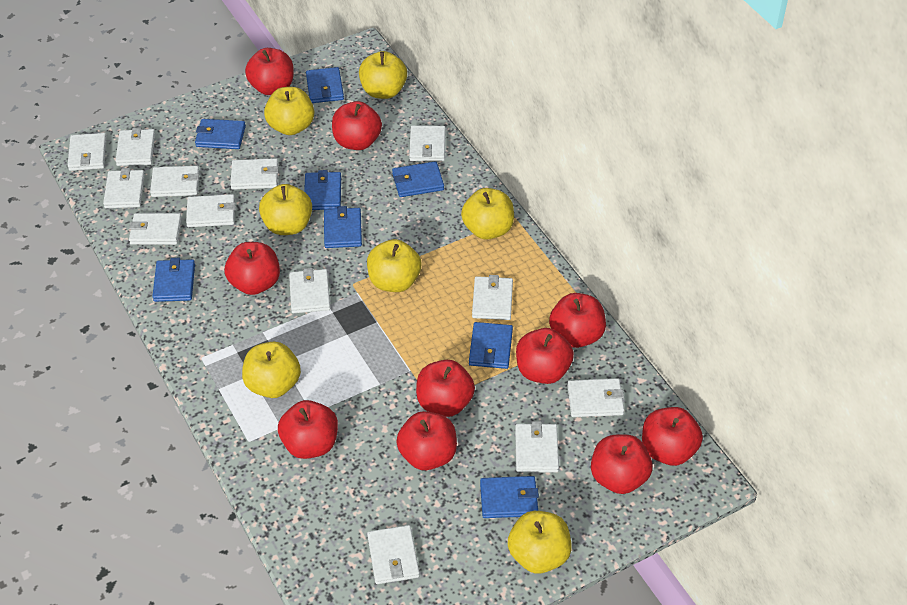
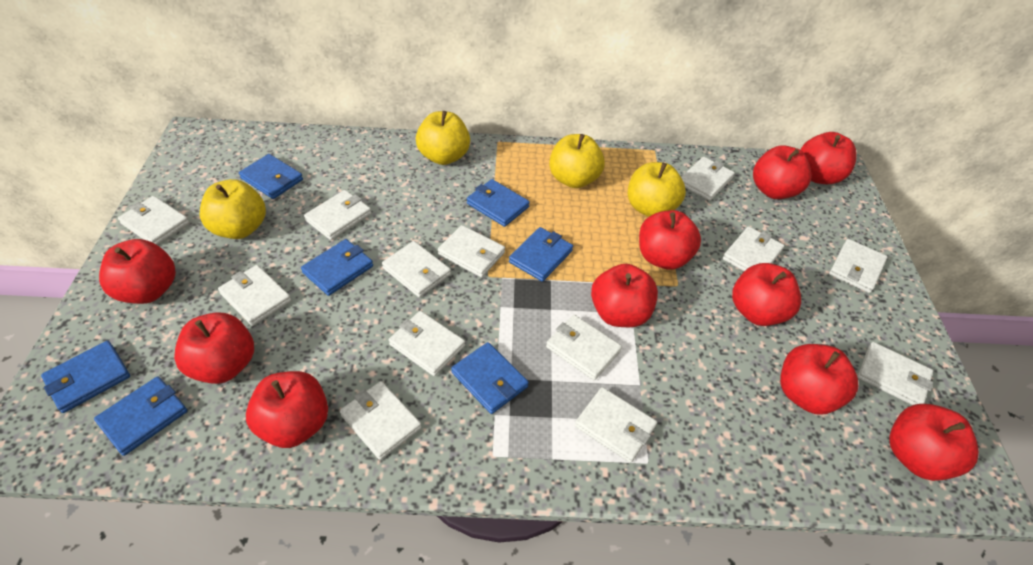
blue wallet: [152,258,195,302] [195,119,246,149] [304,170,341,210] [306,67,344,103] [324,206,362,248] [392,161,444,197] [469,322,513,369] [480,476,539,518] = 8 -> [41,341,130,413] [94,376,187,456] [239,154,303,199] [301,239,373,296] [451,342,529,414] [467,179,530,227] [509,227,573,282] = 7
yellow apple: [242,342,301,398] [259,184,312,235] [264,87,314,135] [359,51,407,99] [367,239,422,292] [461,188,514,240] [508,511,572,574] = 7 -> [200,179,266,239] [416,111,470,165] [549,134,605,188] [628,162,686,217] = 4

